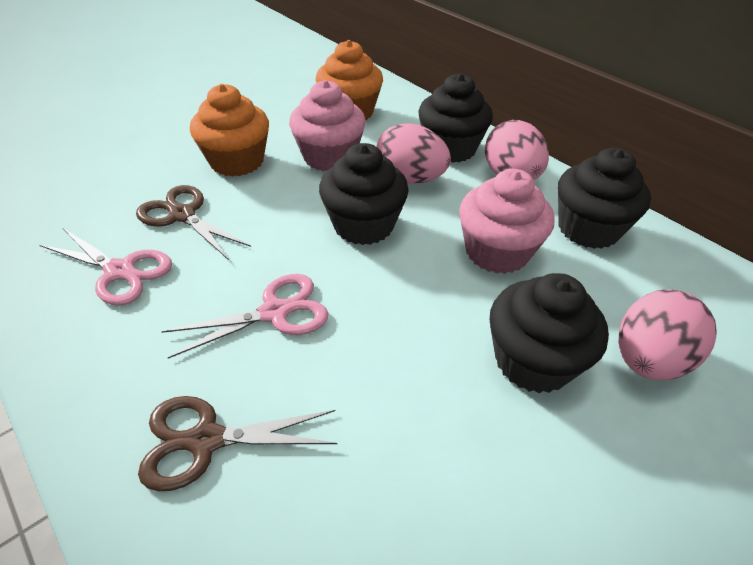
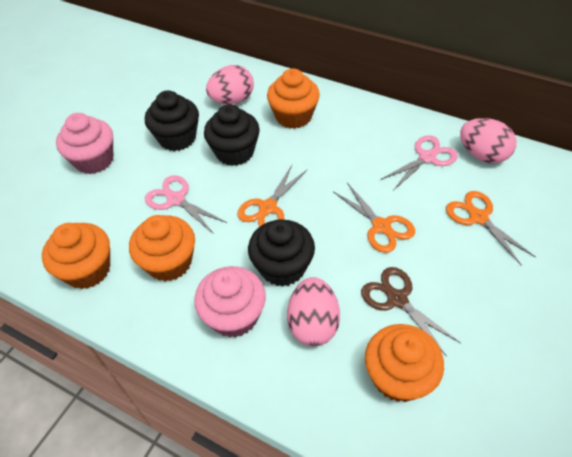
black cupcake: [319,143,409,245] [419,73,493,163] [490,273,609,393] [558,148,651,249] = 4 -> [145,90,199,151] [204,104,260,166] [248,219,315,287] = 3
brown scissors: [136,185,251,260] [138,396,337,491] = 2 -> [361,267,461,356] = 1
orange cupcake: [190,84,269,177] [316,40,383,120] = 2 -> [42,223,110,289] [129,215,195,281] [267,68,320,129] [365,324,444,402] = 4
orange scissors: none = 0 -> [237,165,307,227] [334,183,415,253] [446,191,536,266] = 3

